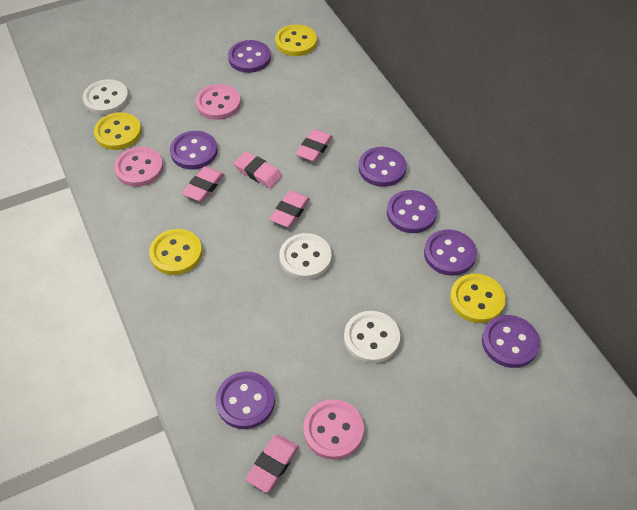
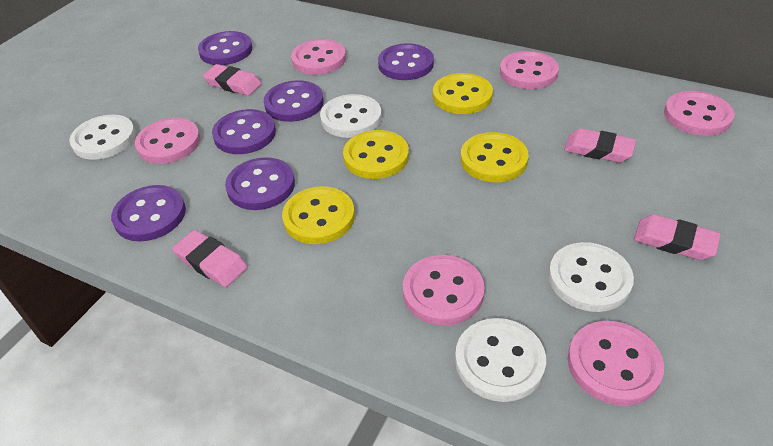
pink button: [114,147,163,187] [196,84,241,120] [303,399,364,460] = 3 -> [135,118,200,164] [291,39,346,75] [403,255,484,326] [500,51,559,89] [568,321,664,406] [664,91,735,136] = 6
pink eraser: [182,167,225,202] [234,152,282,188] [245,435,299,493] [269,191,310,228] [296,129,333,162] = 5 -> [172,230,248,287] [203,64,262,96] [564,128,636,163] [634,214,721,260] = 4
purple button: [170,131,218,169] [216,371,275,429] [228,40,271,73] [359,147,407,187] [387,190,437,233] [424,229,477,276] [482,315,540,368] = 7 -> [111,185,186,241] [198,31,252,65] [212,109,276,154] [225,157,295,210] [264,80,324,122] [378,43,434,80] = 6
white button: [83,79,129,115] [279,233,332,280] [344,311,400,363] = 3 -> [69,115,136,160] [320,94,382,138] [455,318,546,402] [548,242,634,312] = 4

